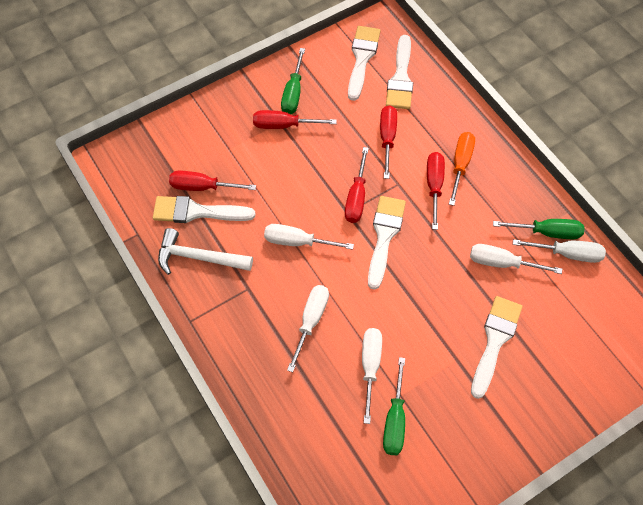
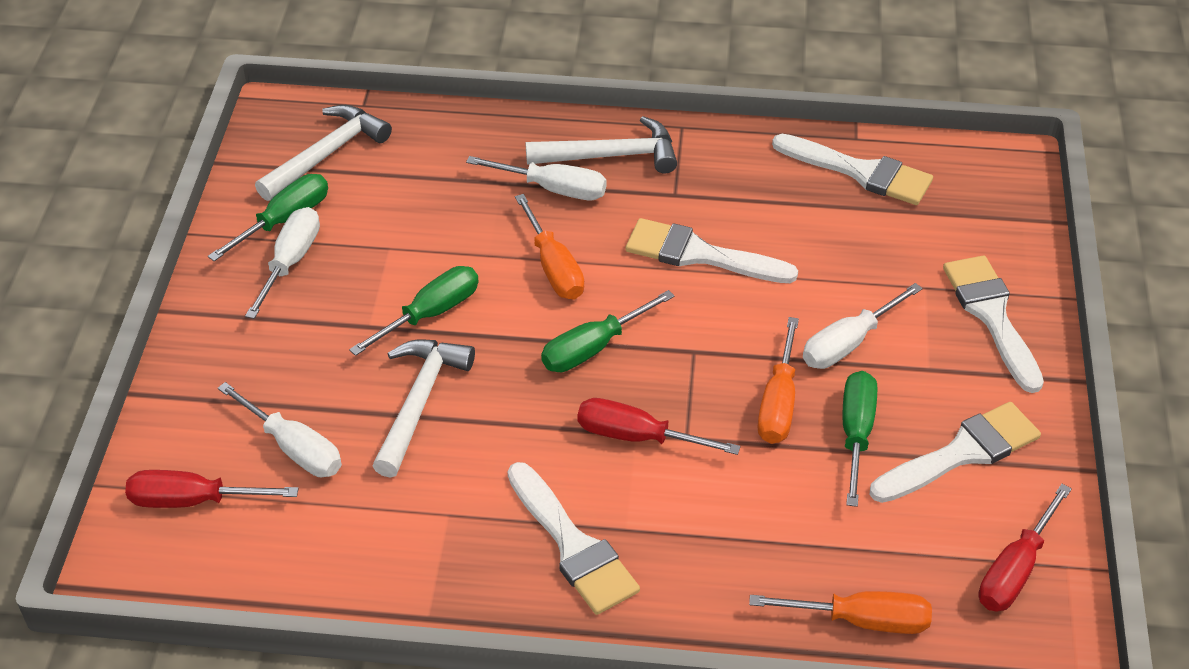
green screwdriver: [281,48,305,114] [383,357,405,455] [493,219,584,239] = 3 -> [208,174,328,261] [349,266,479,356] [541,290,675,372] [842,371,877,507] = 4
orange screwdriver: [449,132,475,206] = 1 -> [515,194,584,299] [749,591,932,634] [758,317,799,444] = 3
red screwdriver: [169,170,256,191] [253,110,337,129] [345,147,369,223] [380,105,397,179] [427,152,445,230] = 5 -> [125,470,299,508] [577,398,740,455] [979,484,1072,612] = 3
white hammer: [158,228,253,275] = 1 -> [255,105,392,201] [372,340,475,478] [526,116,677,174] = 3
white screwdriver: [264,224,354,250] [287,285,329,372] [362,328,382,424] [470,244,562,274] [513,239,606,263] = 5 -> [218,382,342,477] [245,207,320,319] [466,156,607,200] [803,283,923,369] = 4

